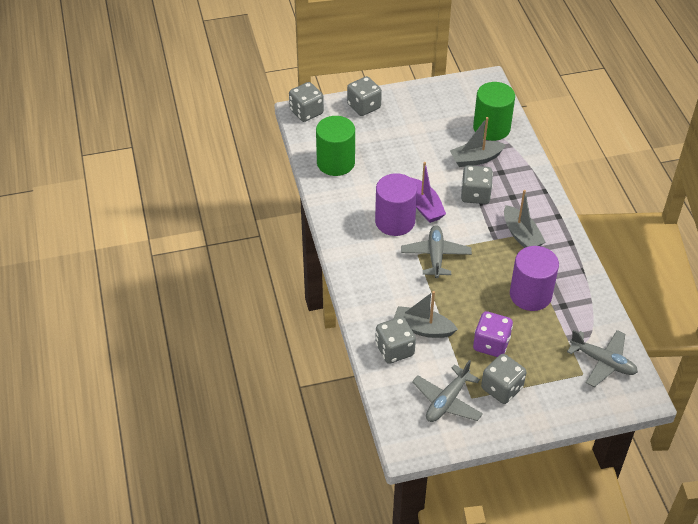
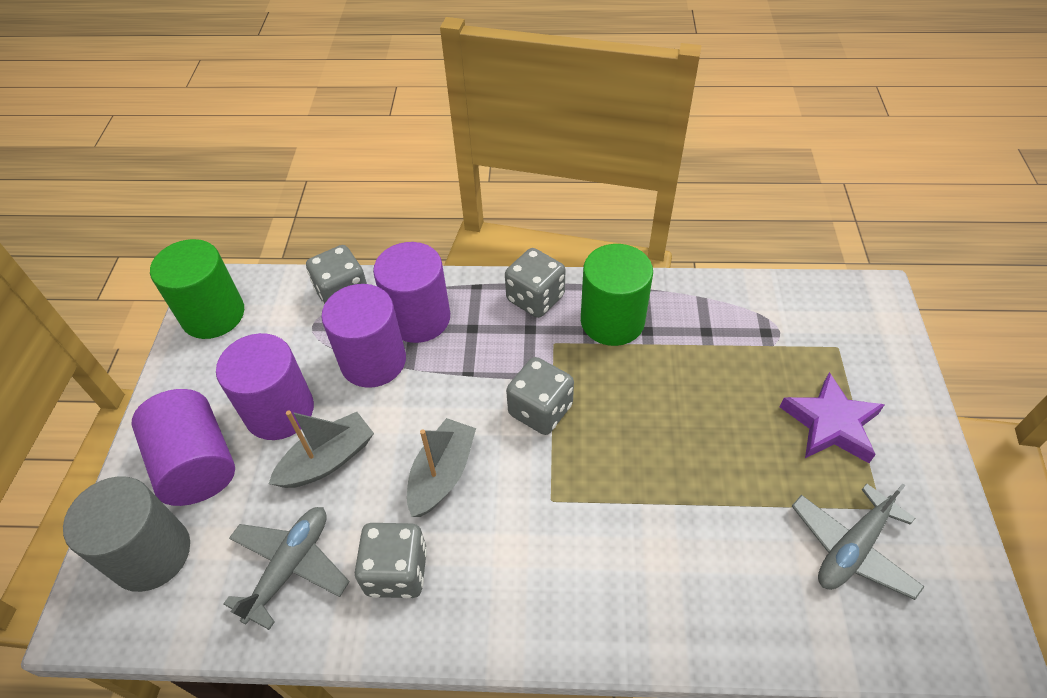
grey boat: [393,291,458,338] [450,117,506,167] [504,190,545,248] = 3 -> [269,411,374,488] [407,418,476,517] = 2
grey cylinder: none = 0 -> [63,476,190,592] = 1
grey dice: [289,82,324,122] [347,76,382,116] [375,317,416,364] [461,165,493,204] [481,354,526,404] = 5 -> [306,245,367,305] [355,523,427,598] [505,248,565,318] [506,357,574,435] = 4
grey plane: [401,225,472,278] [412,360,483,422] [567,330,638,387] = 3 -> [224,507,350,630] [792,483,924,600] = 2
purple boat: [412,162,446,223] = 1 -> none = 0
purple cylinder: [375,173,417,236] [510,246,559,311] = 2 -> [132,389,235,506] [216,333,314,440] [321,284,406,388] [373,242,450,343] = 4
purple dice: [473,311,513,357] = 1 -> none = 0
purple star: none = 0 -> [780,372,885,463] = 1

